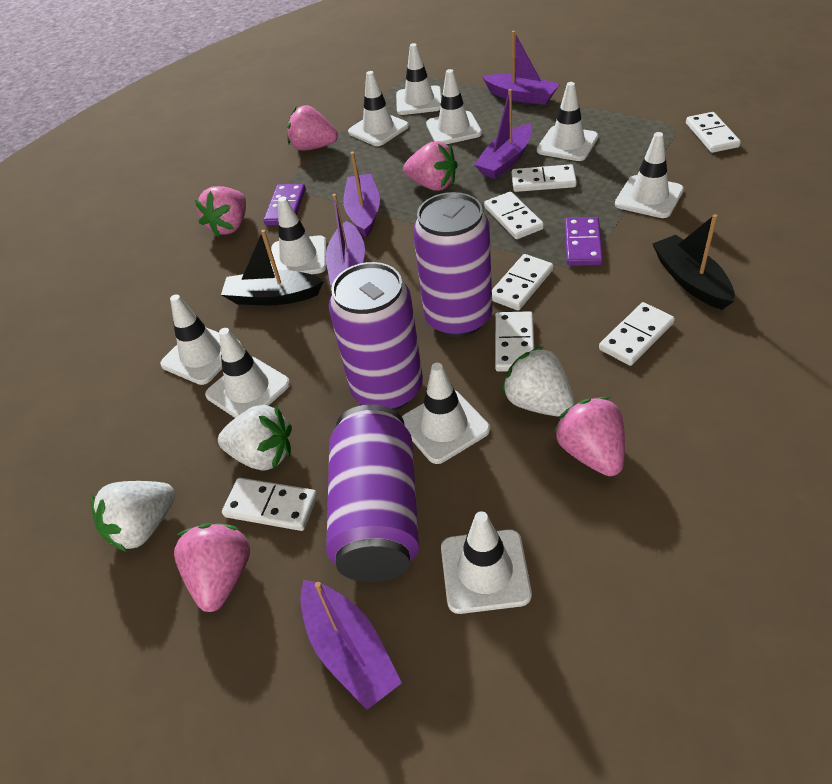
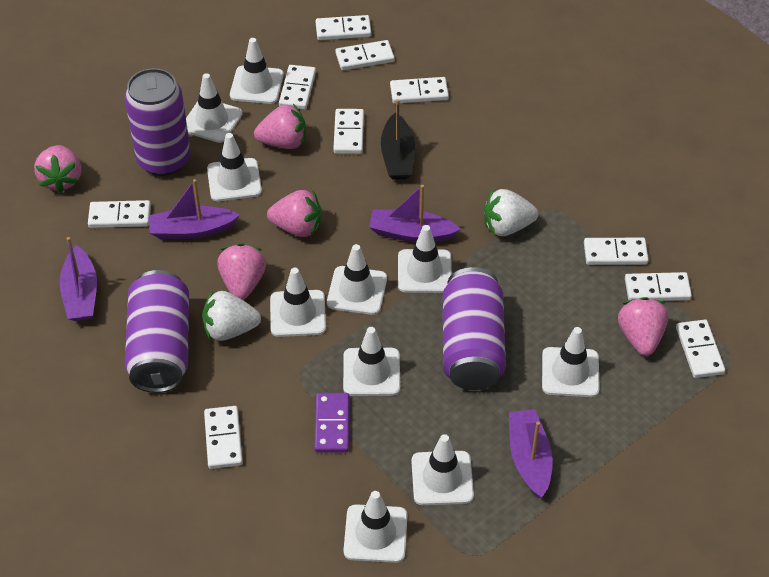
black boat: [221,230,324,305] [652,214,735,310] = 2 -> [381,99,415,180] = 1
purple boat: [300,580,402,710] [326,194,365,286] [343,152,380,238] [474,89,532,179] [482,31,560,105] = 5 -> [60,237,97,321] [149,179,240,239] [369,185,461,242] [509,409,553,498] = 4
purple domino: [263,184,306,225] [565,217,603,266] = 2 -> [314,393,349,453] = 1
white domino: [222,478,317,531] [484,192,544,239] [492,254,553,311] [495,311,534,372] [512,164,577,192] [599,302,675,366] [686,112,741,153] = 7 -> [88,200,151,228] [204,406,243,469] [279,65,316,110] [316,15,371,40] [333,109,364,154] [335,40,394,70] [390,77,449,104] [584,238,649,265] [625,272,692,301] [676,320,725,378] = 10
white strawberry: [91,481,175,552] [218,405,292,470] [501,346,575,417] = 3 -> [202,291,261,341] [484,189,538,236] = 2

